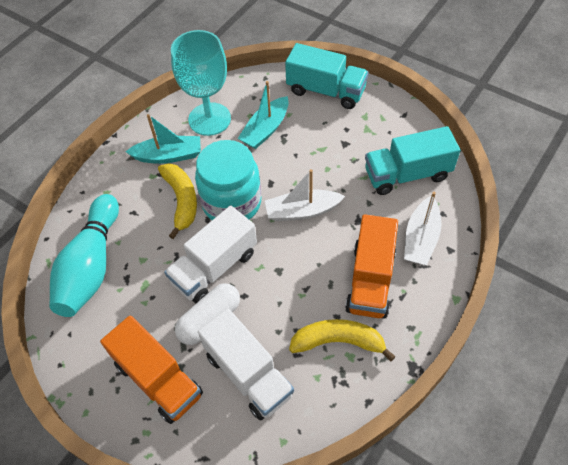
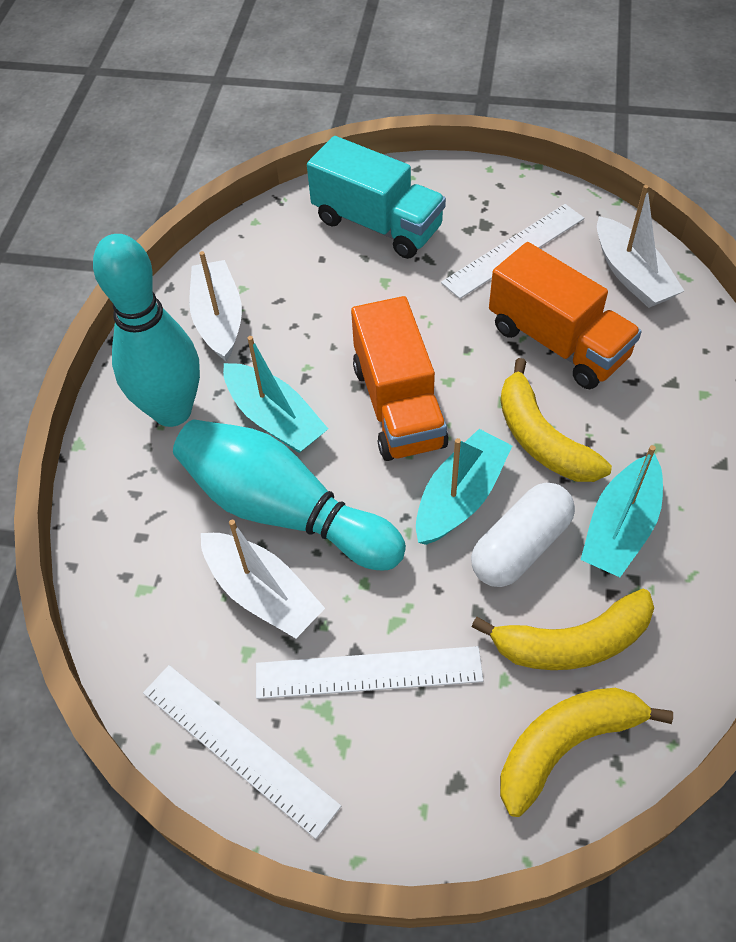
turquoise boat: [126,114,201,164] [238,81,289,149] = 2 -> [223,336,328,453] [416,429,512,545] [580,445,663,577] = 3
turquoise bowling pin: [50,194,119,317] = 1 -> [93,234,200,427] [173,420,406,571] = 2
turquoise goblet: [171,30,231,136] = 1 -> none = 0
turquoise jar: [195,140,261,220] = 1 -> none = 0
turquoise truck: [285,43,369,109] [365,126,460,195] = 2 -> [307,136,446,259] = 1
white boat: [265,169,345,221] [404,192,441,265] = 2 -> [189,251,242,362] [201,520,325,638] [597,185,684,308] = 3
white ruler: none = 0 -> [143,665,341,839] [256,646,483,699] [441,204,584,299] = 3
white truck: [164,205,257,303] [198,308,294,421] = 2 -> none = 0
yellow banana: [158,163,197,239] [289,319,396,361] = 2 -> [472,589,654,670] [500,358,612,482] [500,688,673,817] = 3

